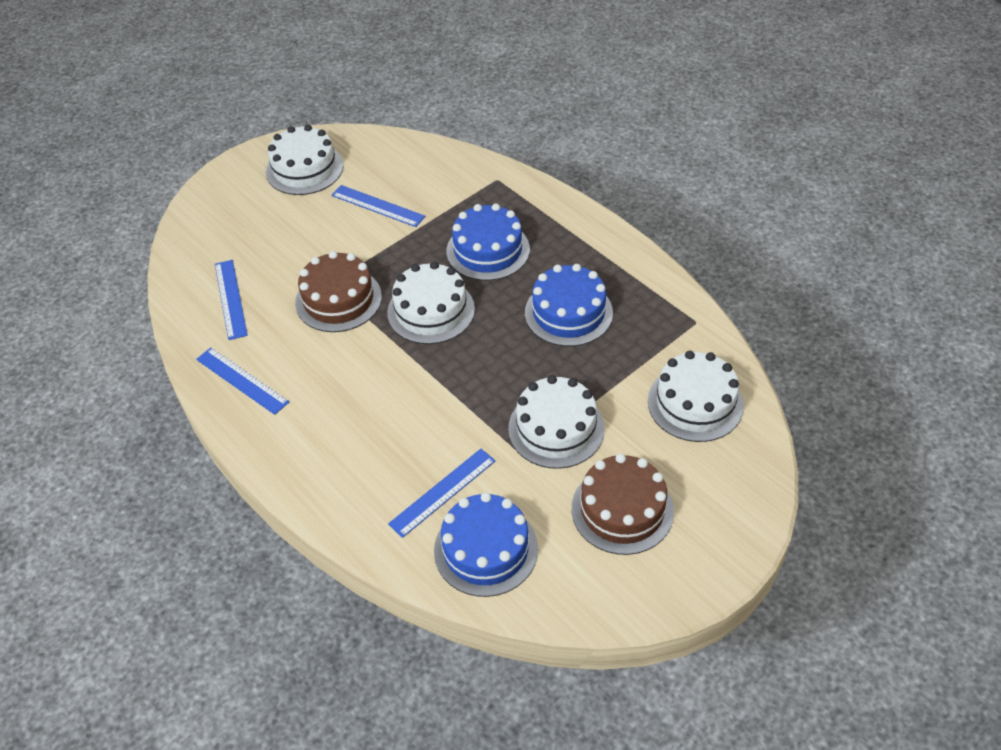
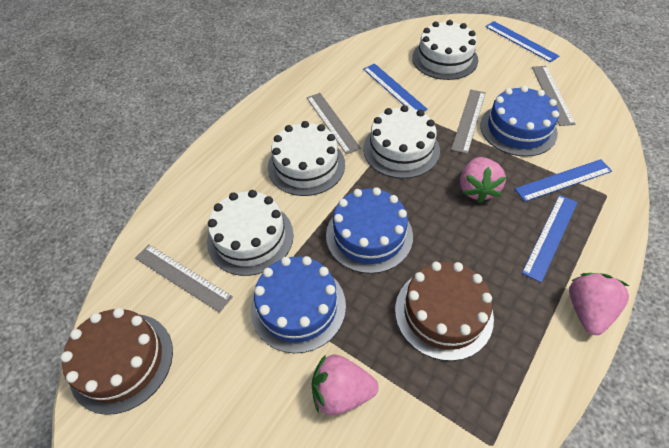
grey ruler: none = 0 -> [135,244,233,313] [307,93,361,154] [451,90,486,154] [532,66,575,126] = 4
pink strawberry: none = 0 -> [312,354,379,415] [460,157,506,203] [569,273,629,335] = 3

